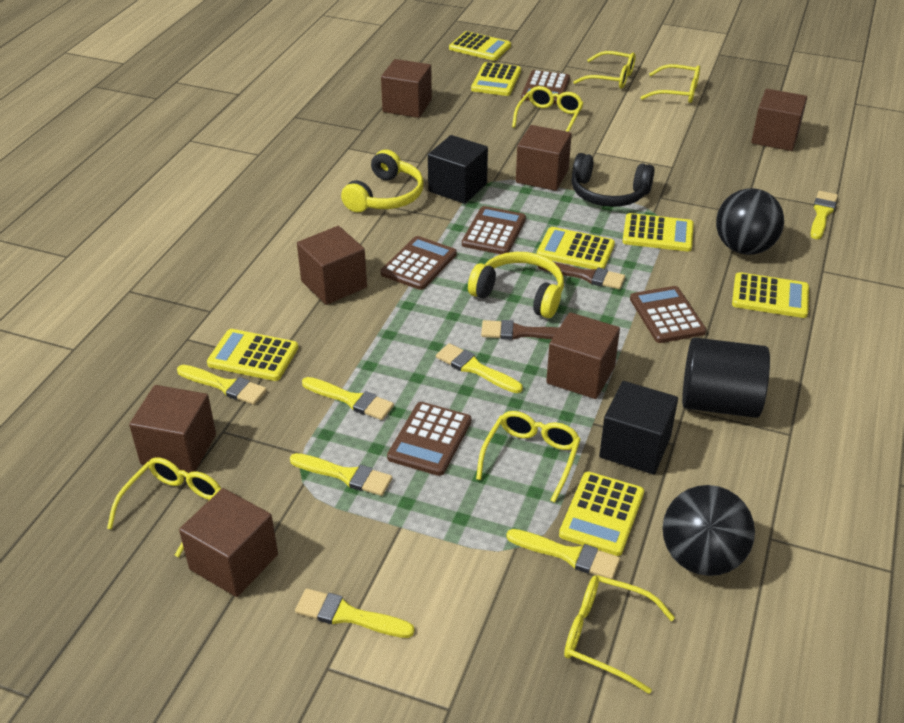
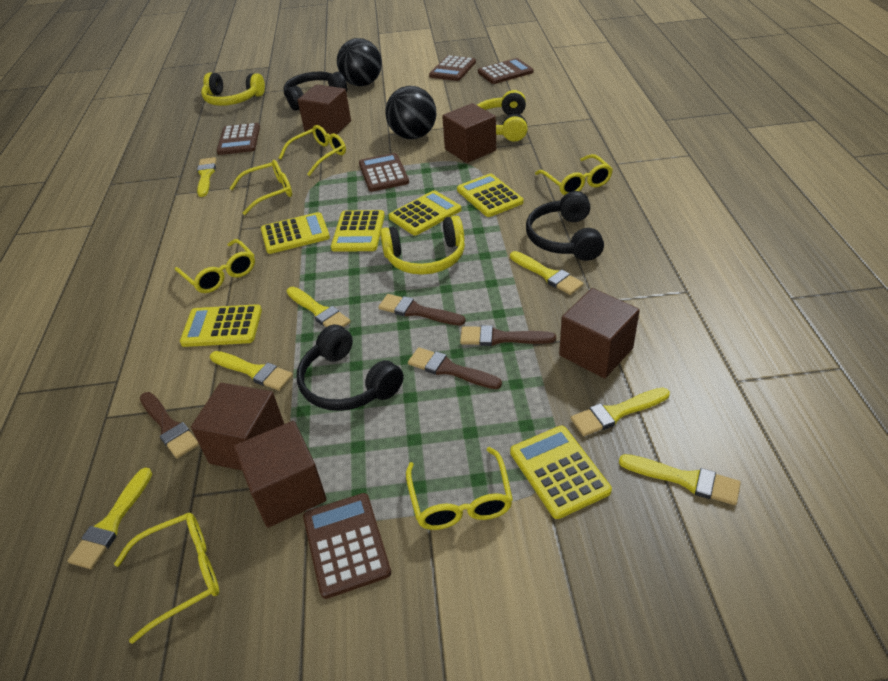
black cube: [428,135,488,204] [599,381,678,475] = 2 -> none = 0
black cylinder: [682,337,770,418] = 1 -> none = 0
black headphones: [571,153,655,207] = 1 -> [283,72,347,111] [297,325,403,411] [526,191,604,261] = 3
brown brush: [481,320,560,340] [537,262,625,289] = 2 -> [140,392,199,458] [378,294,466,326] [408,347,502,389] [460,325,556,346] = 4
brown cube: [129,385,216,473] [179,488,278,597] [297,226,367,305] [381,59,432,118] [516,125,572,191] [546,312,620,399] [751,89,807,151] = 7 -> [191,383,284,470] [234,421,327,528] [298,84,351,135] [442,103,496,163] [559,288,640,378] = 5
yellow calculator: [207,329,298,381] [449,31,511,61] [471,62,521,96] [537,227,615,269] [559,472,644,556] [622,213,694,252] [732,272,809,318] = 7 -> [180,304,262,347] [261,212,330,254] [331,210,385,252] [389,190,461,235] [457,174,523,217] [510,426,612,519] = 6
yellow headphones: [341,150,424,212] [468,252,564,318] = 2 -> [201,73,265,106] [380,216,465,275] [477,90,528,142] = 3

